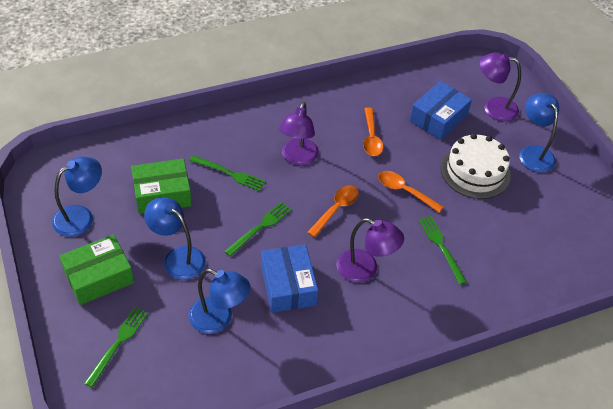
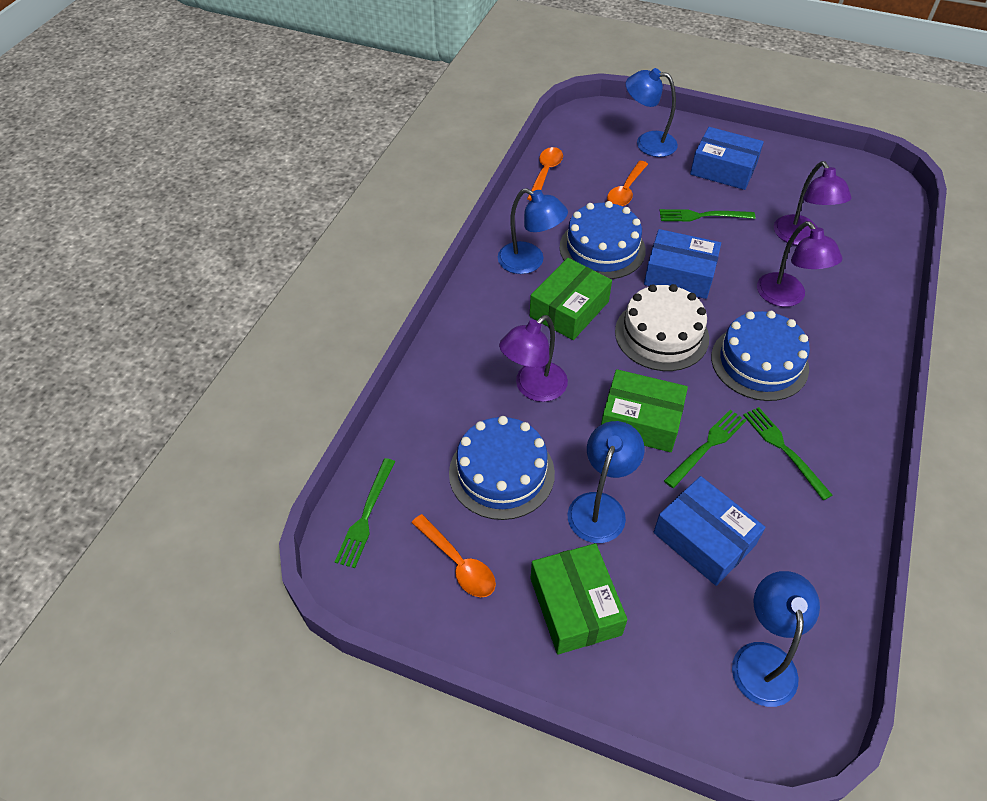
blue box: [261,244,319,313] [410,81,472,140] = 2 -> [644,229,721,299] [654,476,765,586] [690,127,764,190] = 3
blue cake: none = 0 -> [449,416,555,520] [560,201,646,279] [711,311,810,401] = 3
green box: [59,235,134,305] [131,159,192,214] = 2 -> [530,258,612,340] [531,543,628,654] [601,369,688,452] = 3

